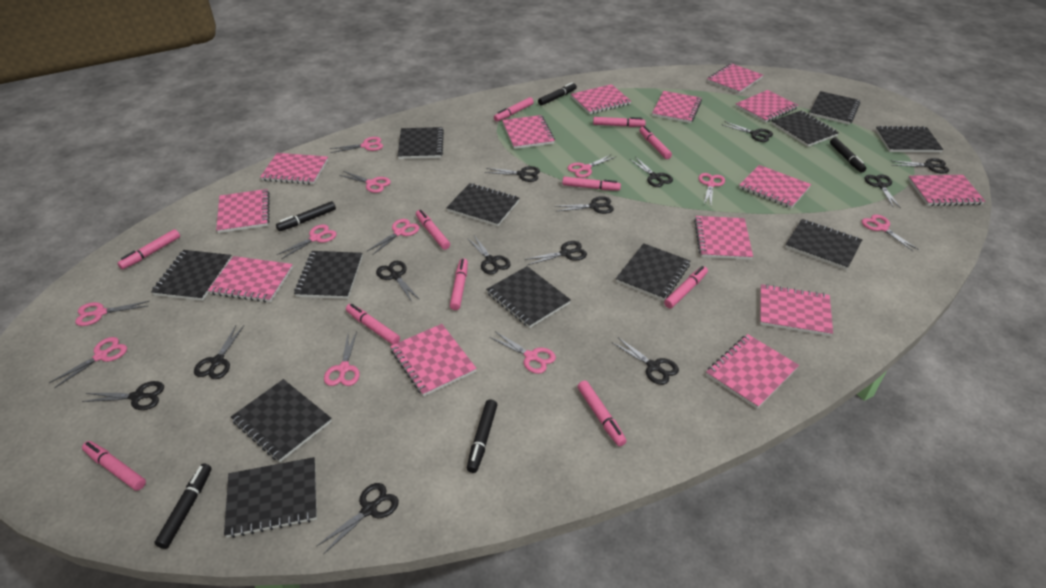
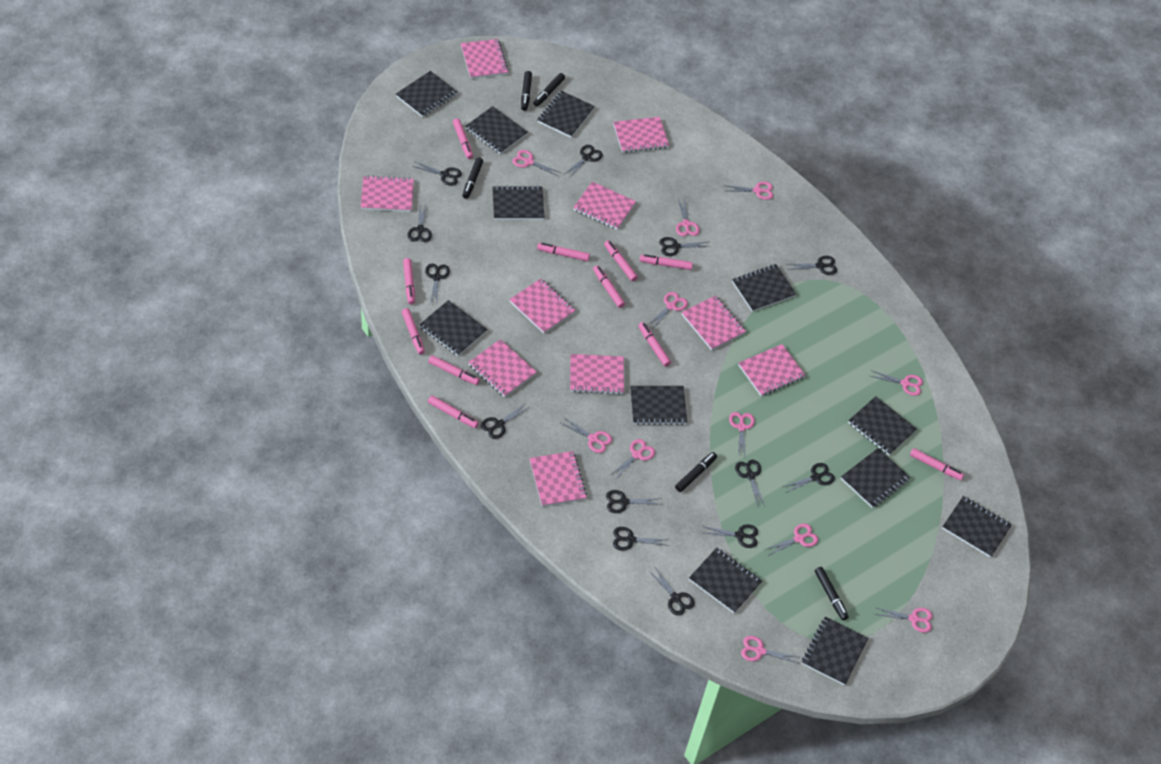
pink notebook: [208,256,293,302] [216,189,270,233] [260,153,328,185] [390,324,477,397] [502,115,555,149] [571,84,631,114] [652,91,702,123] [694,216,753,260] [706,334,799,409] [707,63,763,94] [735,90,798,123] [739,165,811,208] [760,284,833,336] [908,175,985,206] = 14 -> [361,175,414,212] [461,39,509,79] [468,339,537,397] [509,279,576,334] [530,451,587,507] [570,354,624,395] [573,182,636,230] [613,117,669,153] [682,296,746,350] [738,344,806,396] = 10

